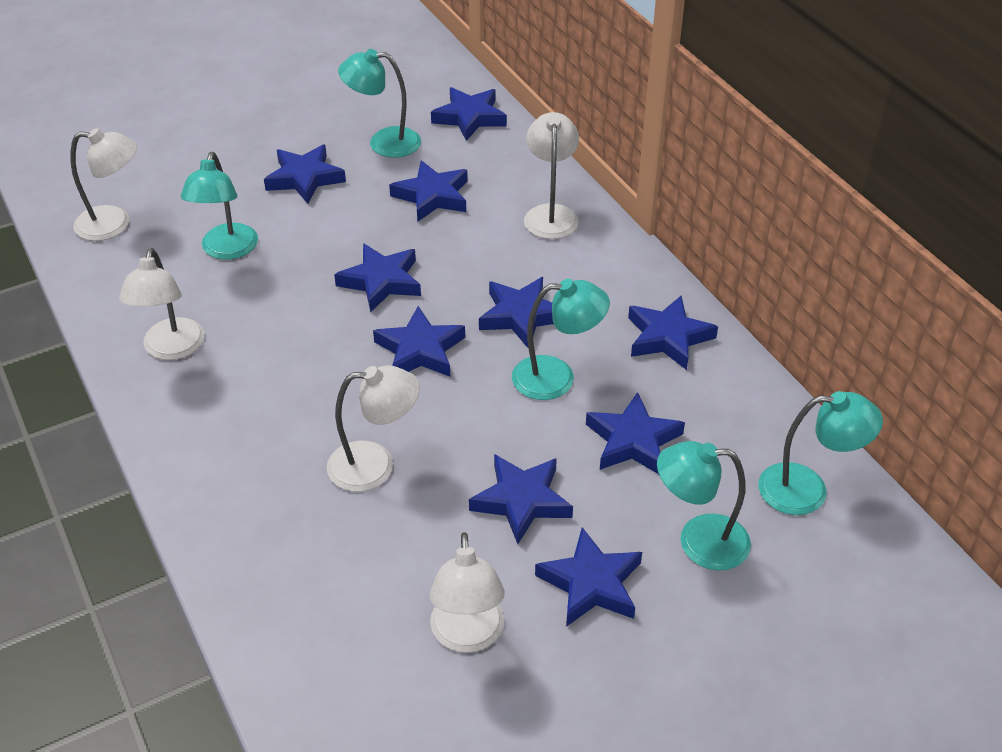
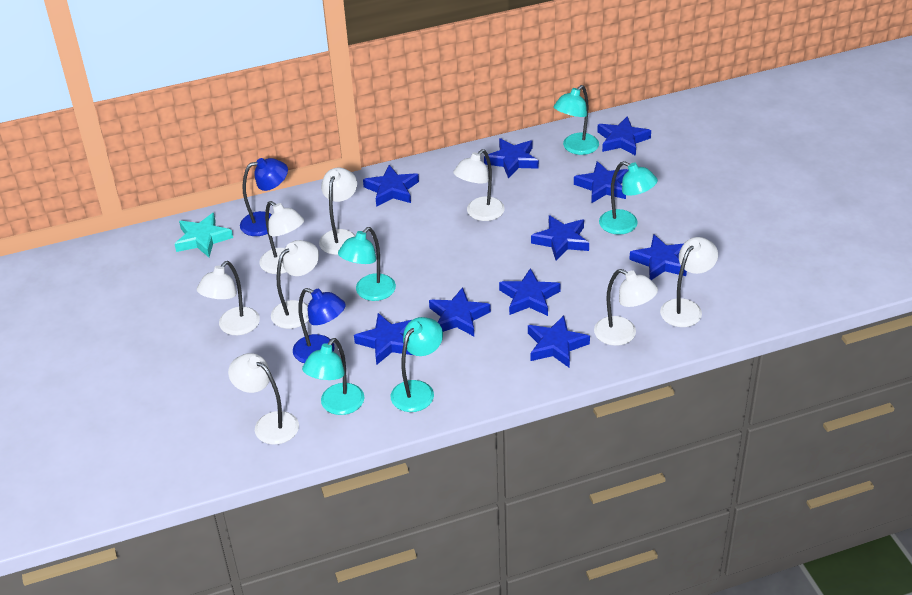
blue lamp: none = 0 -> [240,158,288,236] [293,288,346,363] = 2
turquoise star: none = 0 -> [175,213,233,257] = 1
white lamp: [71,128,137,241] [119,248,205,360] [327,365,420,492] [430,532,505,653] [524,112,579,239] = 5 -> [197,261,260,335] [228,353,299,445] [259,201,304,274] [271,240,319,329] [319,168,357,255] [453,149,505,221] [594,269,658,346] [660,237,718,327] = 8

